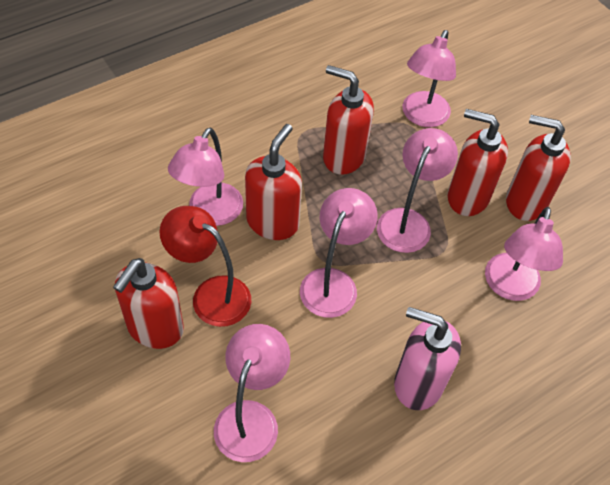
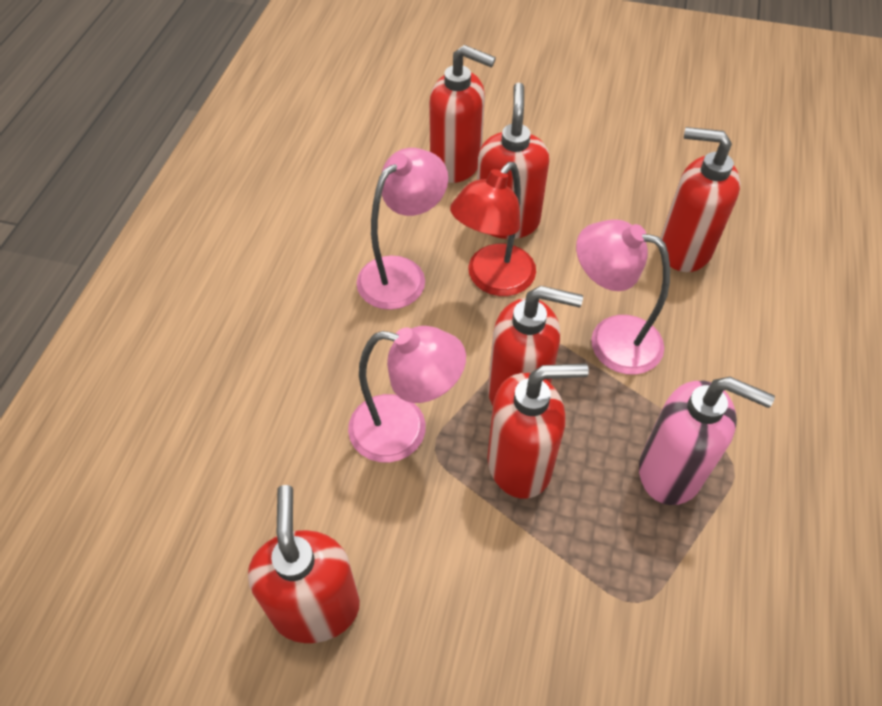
pink lamp: [168,128,243,226] [214,324,290,462] [300,188,378,318] [377,128,458,253] [403,30,456,127] [485,207,563,301] = 6 -> [348,326,466,463] [357,148,448,310] [576,219,670,375] = 3
red soap dispenser: [113,258,184,349] [245,124,302,240] [323,65,374,175] [447,109,508,216] [506,115,571,221] = 5 -> [248,485,360,643] [429,45,496,183] [477,83,550,239] [487,363,589,499] [488,286,583,405] [660,127,740,272] = 6

